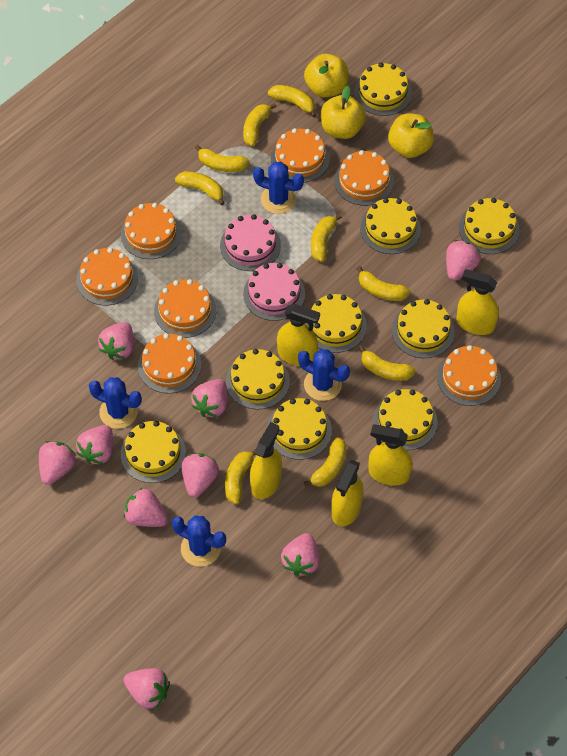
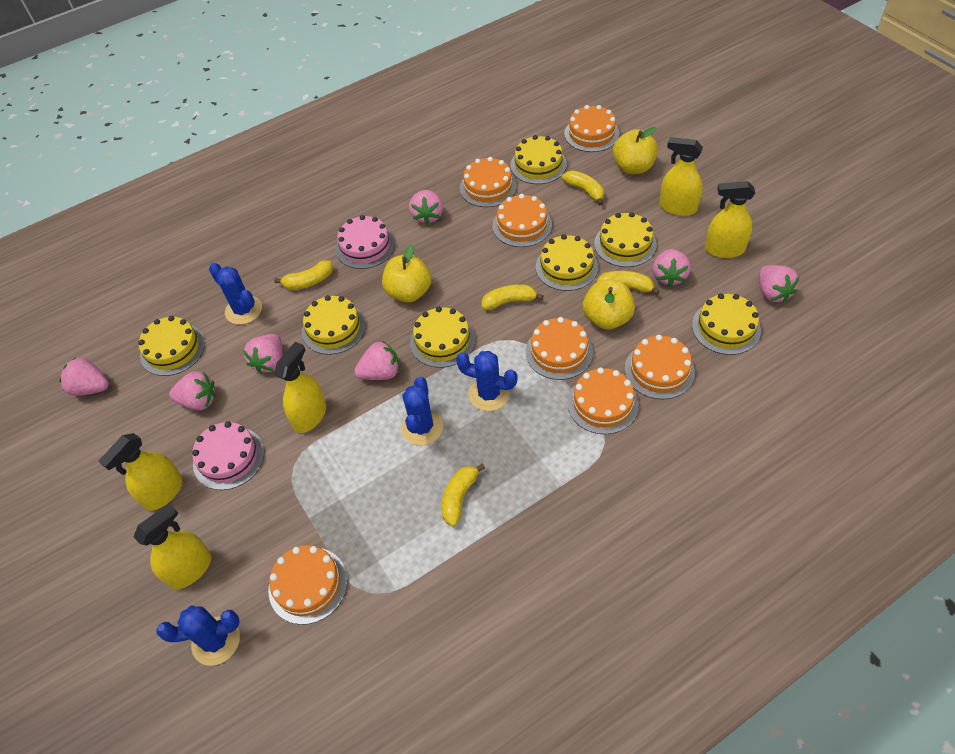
pink strawberry: [39,441,76,485] [76,425,113,464] [98,322,134,360] [124,487,168,527] [124,668,170,709] [182,453,219,498] [191,379,227,417] [281,533,319,576] [446,240,481,281] = 9 -> [59,357,109,396] [169,371,216,410] [243,334,282,374] [354,341,399,380] [409,190,443,225] [653,249,691,287] [759,265,799,303] = 7
yellow banana: [175,171,225,206] [195,145,249,172] [225,449,256,504] [243,103,277,146] [268,85,316,117] [304,437,347,487] [311,214,342,262] [356,266,410,301] [359,346,415,381] = 9 -> [274,260,333,290] [442,463,485,526] [482,284,543,310] [562,170,604,206] [597,270,660,295] = 5
yellow cake: [121,421,186,483] [226,349,290,410] [267,398,332,460] [305,294,367,353] [354,63,412,116] [360,198,421,254] [373,389,438,450] [392,299,455,358] [459,198,519,254] = 9 -> [138,316,205,376] [302,295,366,355] [410,307,475,368] [511,135,567,184] [536,234,598,291] [594,212,657,267] [692,293,761,355] = 7

